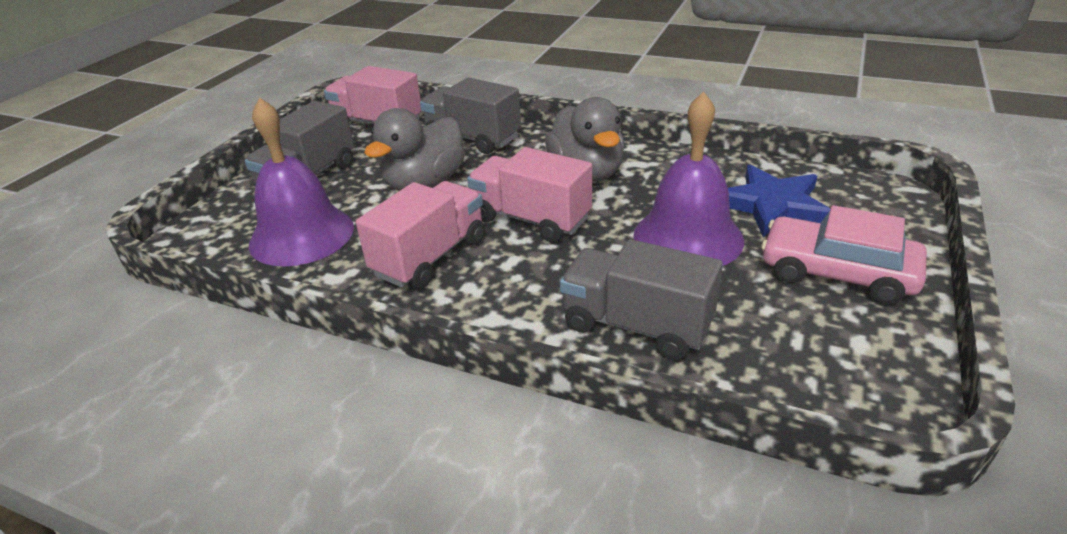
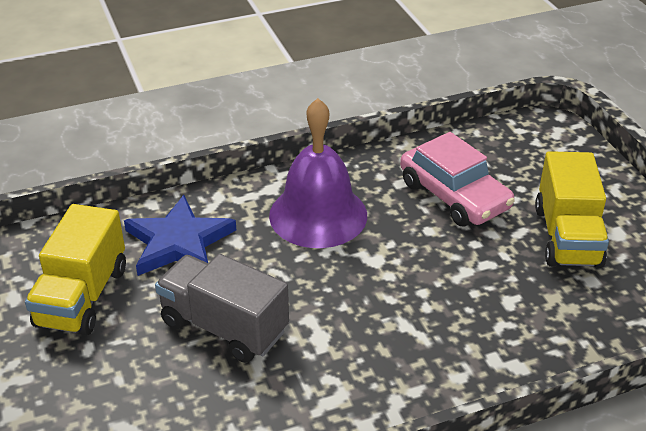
grey duck: [364,108,465,191] [545,97,625,181] = 2 -> none = 0
grey truck: [245,101,354,185] [420,78,521,154] [560,239,723,360] = 3 -> [155,254,289,363] = 1
pink truck: [324,66,422,124] [356,181,485,289] [467,147,592,242] = 3 -> none = 0
purple bell: [249,98,354,267] [633,92,744,266] = 2 -> [269,98,367,248] = 1
yellow truck: none = 0 -> [25,204,126,336] [535,151,609,268] = 2

